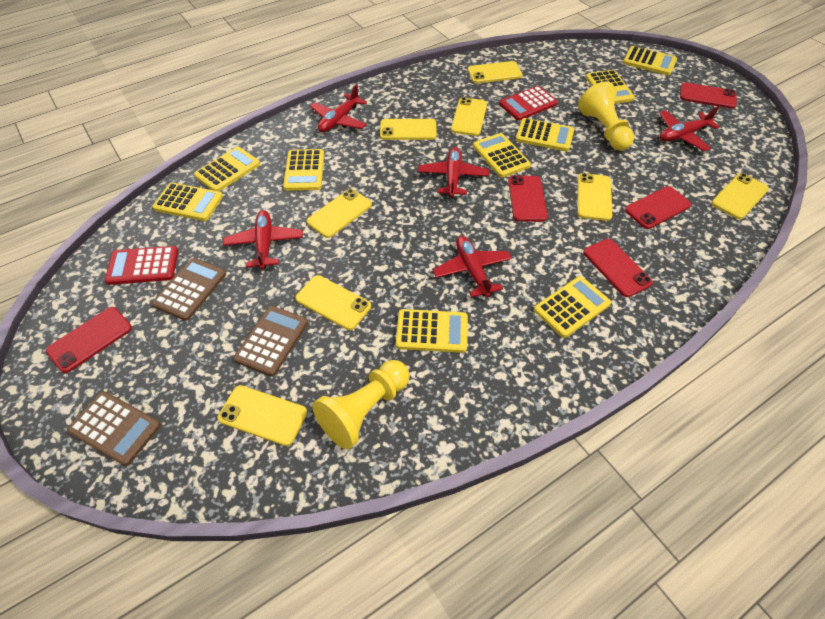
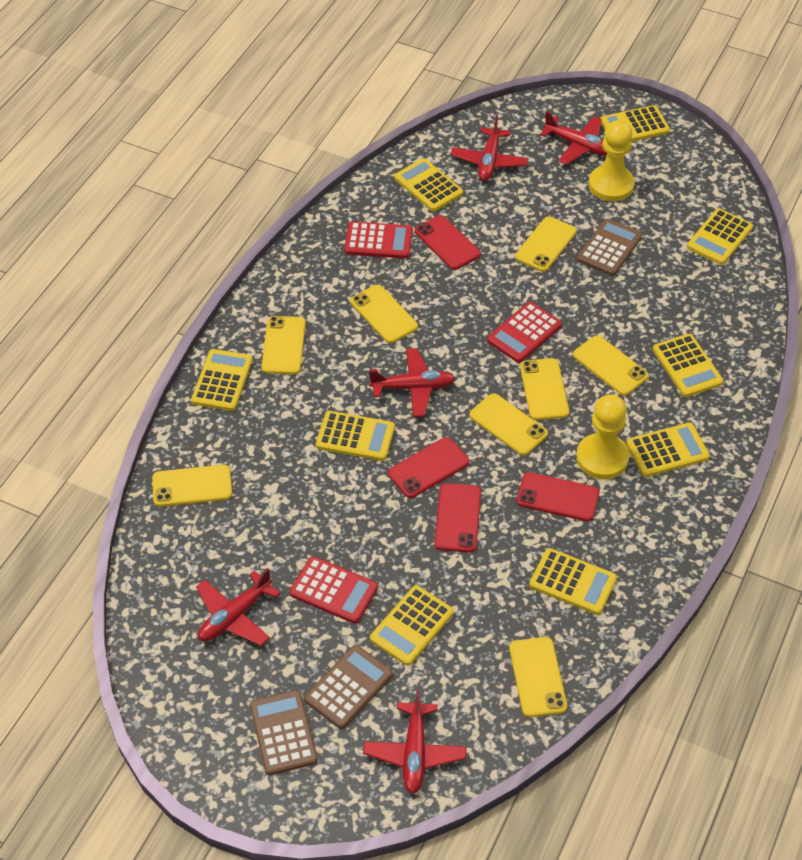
red calculator: [105,246,178,285] [499,86,558,121] = 2 -> [290,556,378,624] [344,221,413,259] [487,302,562,363] = 3
red phone: [46,307,132,373] [508,176,548,222] [583,239,653,297] [625,186,691,229] [680,82,737,109] = 5 -> [388,437,469,498] [415,215,481,270] [434,483,481,553] [516,472,600,521] = 4

